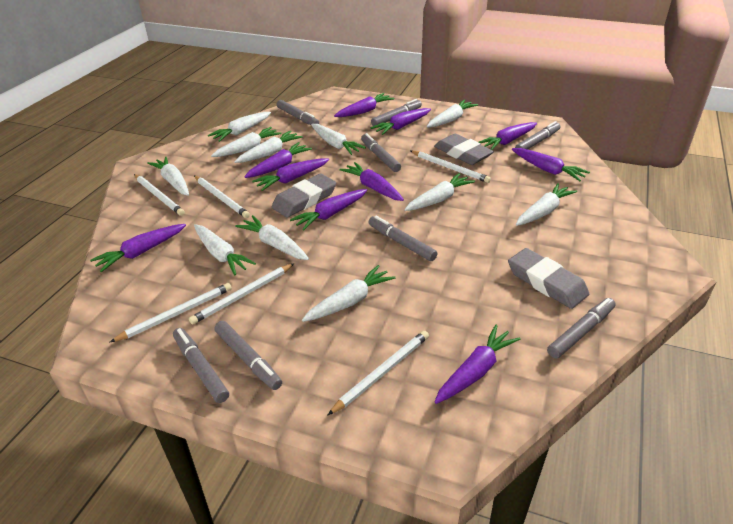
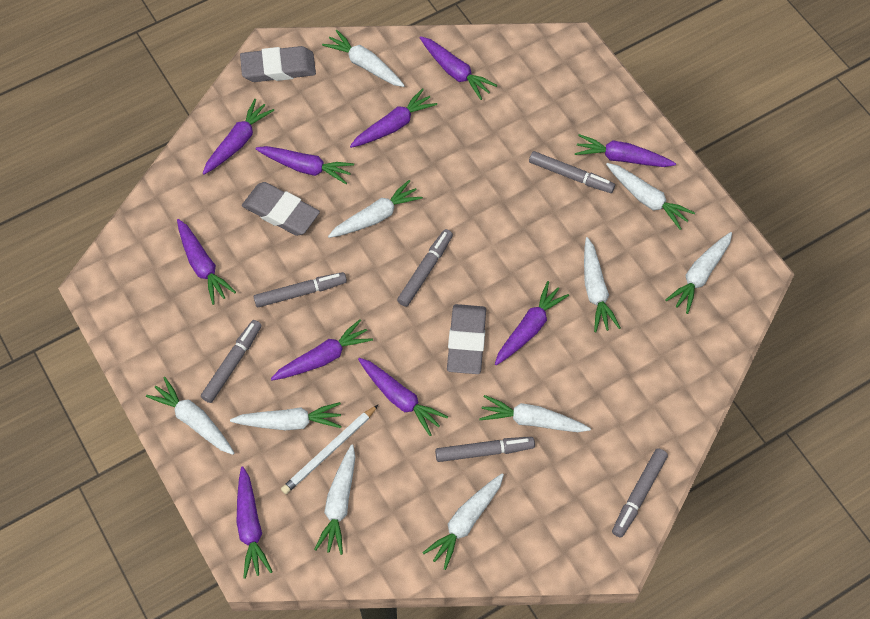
grey marker: [173,328,229,403] [215,321,282,390] [276,100,319,125] [361,133,401,172] [368,216,438,261] [371,99,422,126] [515,121,560,150] [547,298,616,359] = 8 -> [201,320,262,403] [254,272,347,307] [397,229,453,307] [435,437,535,462] [529,151,615,193] [612,448,668,538] = 6
white carrot: [147,157,189,196] [194,224,256,275] [208,112,271,142] [211,127,282,157] [234,131,303,163] [235,215,309,260] [302,265,396,322] [311,124,366,155] [404,173,475,211] [427,100,478,128] [516,183,577,226] = 11 -> [146,377,234,455] [230,402,342,430] [314,445,355,555] [322,30,405,87] [328,180,423,238] [422,473,504,570] [479,395,591,432] [584,237,621,332] [606,163,695,230] [665,232,732,314] = 10
white pencil: [110,283,232,342] [134,174,185,216] [189,263,294,325] [194,176,250,218] [328,331,429,415] [411,150,491,183] = 6 -> [281,405,378,494] = 1

